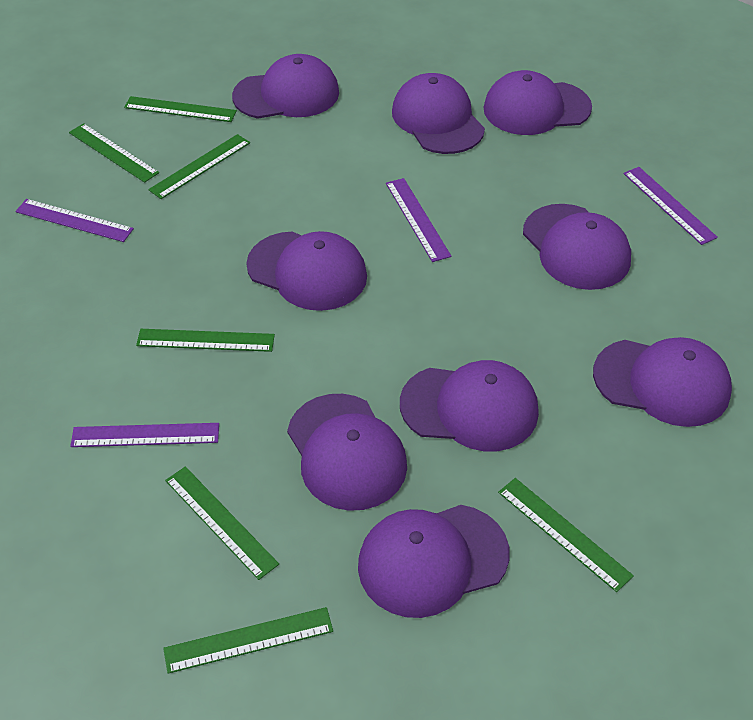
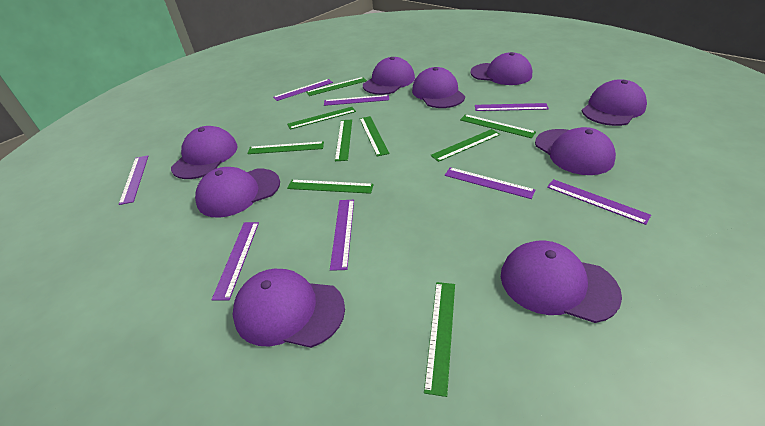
green ruler: [69,123,159,183] [124,96,237,122] [136,329,275,352] [148,134,250,199] [163,607,333,674] [165,467,279,580] [498,478,634,592] = 7 -> [247,141,324,154] [287,107,356,130] [287,180,374,194] [306,77,367,96] [335,119,352,161] [359,116,389,156] [424,282,455,397] [430,129,500,162] [460,114,536,138] = 9
purple ruler: [15,199,134,242] [70,423,219,447] [386,178,451,262] [623,167,718,245] = 4 -> [119,155,148,205] [212,222,259,300] [273,79,333,101] [324,95,389,106] [330,200,354,271] [444,167,535,199] [475,103,549,111] [547,179,651,225] = 8

